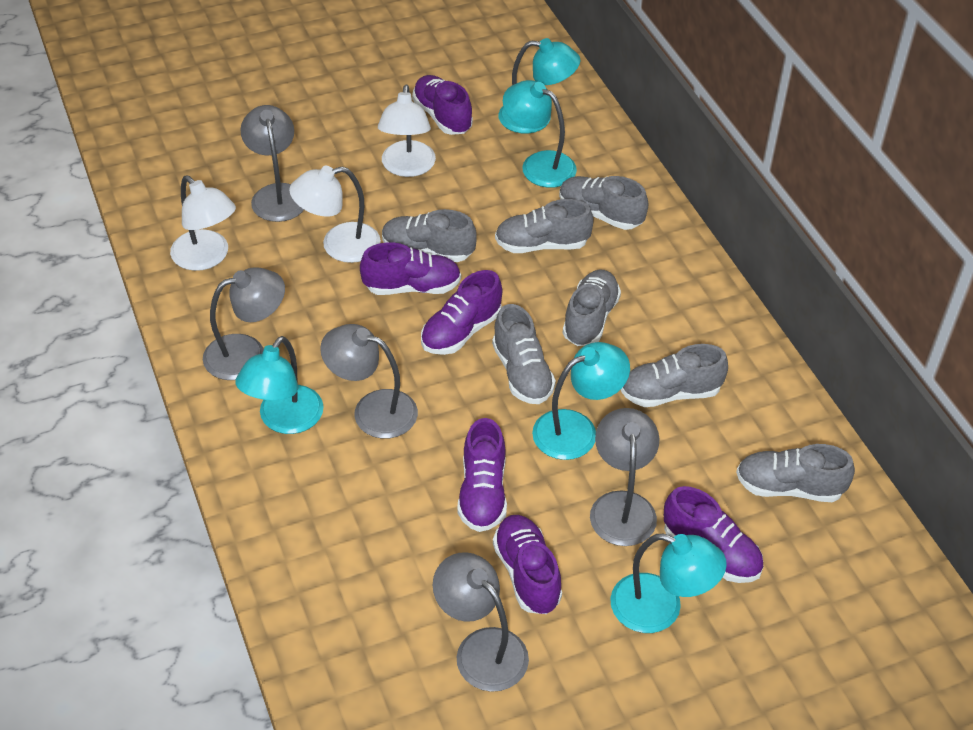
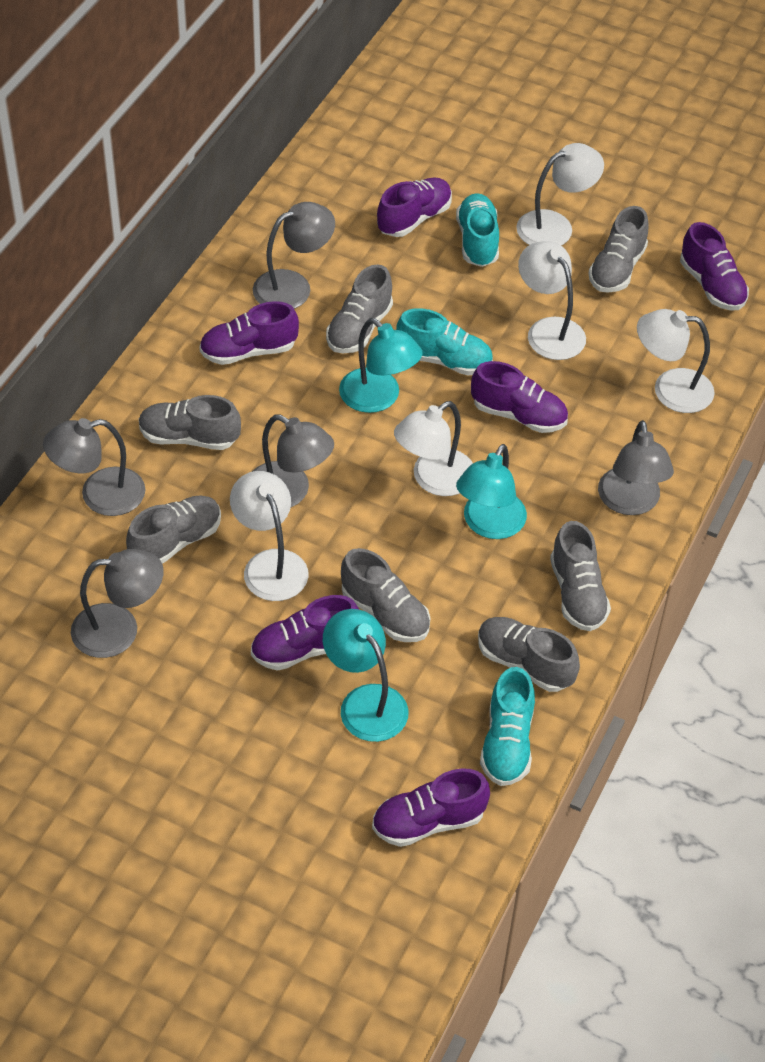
turquoise lamp: [235,336,324,434] [499,38,580,133] [503,80,577,188] [532,342,630,460] [610,534,727,633] = 5 -> [323,609,409,742] [339,318,423,413] [456,444,527,539] = 3
turquoise shoe: none = 0 -> [396,308,493,376] [456,193,499,267] [480,667,535,786] = 3
white lamp: [170,176,236,271] [289,166,381,263] [378,84,436,177] = 3 -> [230,471,308,601] [394,401,473,496] [516,143,604,246] [518,241,586,360] [637,309,715,413] = 5

